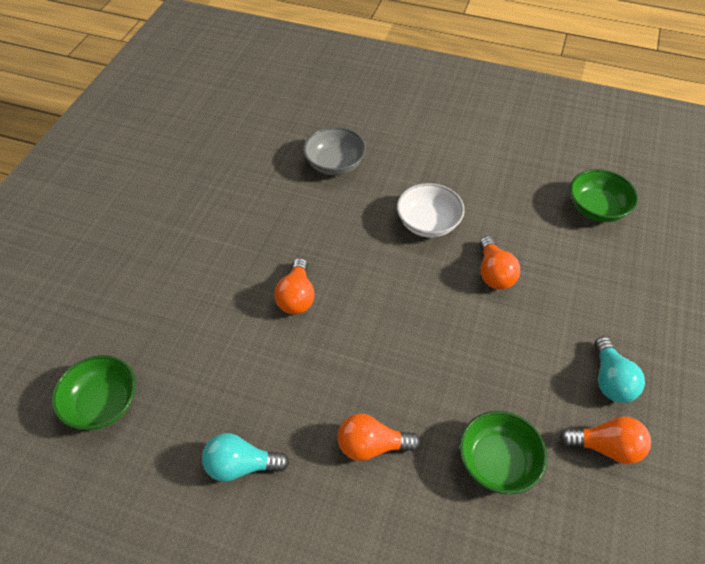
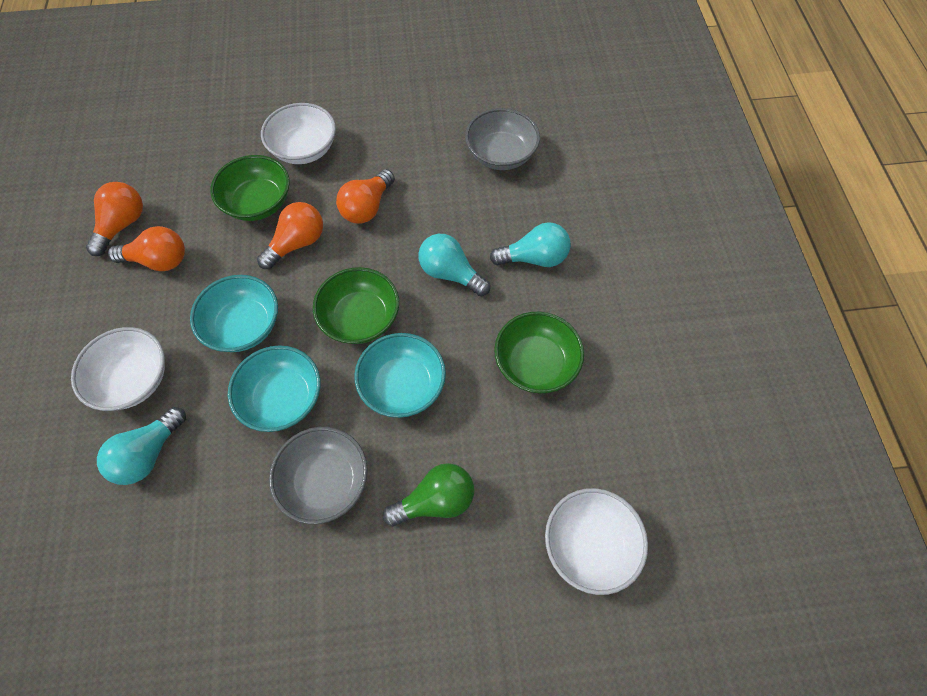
green light bulb: none = 0 -> [383,463,474,527] = 1
grey bowl: [303,127,366,175] = 1 -> [269,427,368,524] [465,108,540,170] = 2
turquoise bowl: none = 0 -> [190,275,278,352] [228,345,321,432] [354,333,446,418] = 3
turquoise light bulb: [202,433,289,482] [594,337,645,403] = 2 -> [97,407,186,485] [418,234,490,296] [490,222,571,267] = 3
white bowl: [397,183,465,238] = 1 -> [71,327,165,411] [261,103,336,164] [545,488,648,595] = 3

